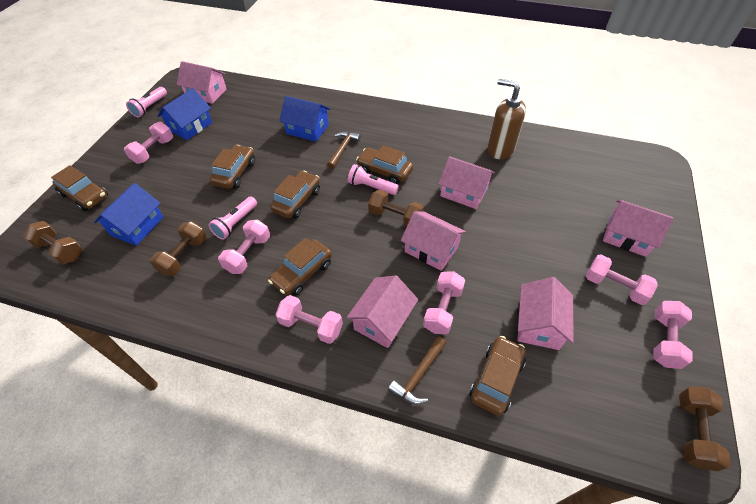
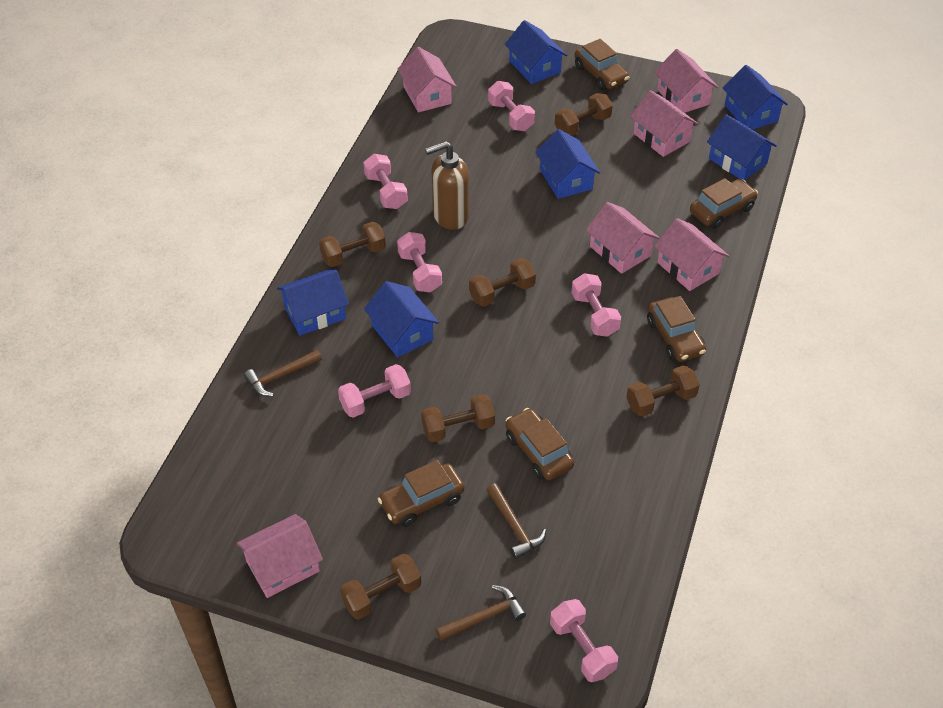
blue house: [94,183,163,246] [158,88,212,140] [279,96,330,142] = 3 -> [277,269,349,336] [364,281,439,358] [505,20,567,84] [535,129,600,199] [707,114,777,180] [723,65,788,130] = 6
brown car: [51,165,108,211] [210,145,255,189] [268,238,332,296] [270,171,320,219] [356,145,413,184] [470,336,526,416] = 6 -> [378,460,465,527] [506,408,574,480] [575,39,629,90] [647,296,706,362] [690,178,758,229] = 5
brown dumbbell: [22,221,82,265] [150,221,206,276] [368,190,424,226] [679,387,731,471] = 4 -> [319,222,386,267] [340,554,421,620] [421,394,495,442] [469,258,536,307] [555,93,613,135] [626,365,700,417] = 6
brown hammer: [327,131,361,169] [388,336,446,405] = 2 -> [244,349,322,396] [436,585,526,641] [486,483,546,559] = 3
pink flashlight: [126,87,167,117] [209,197,257,240] [348,164,399,195] = 3 -> none = 0

